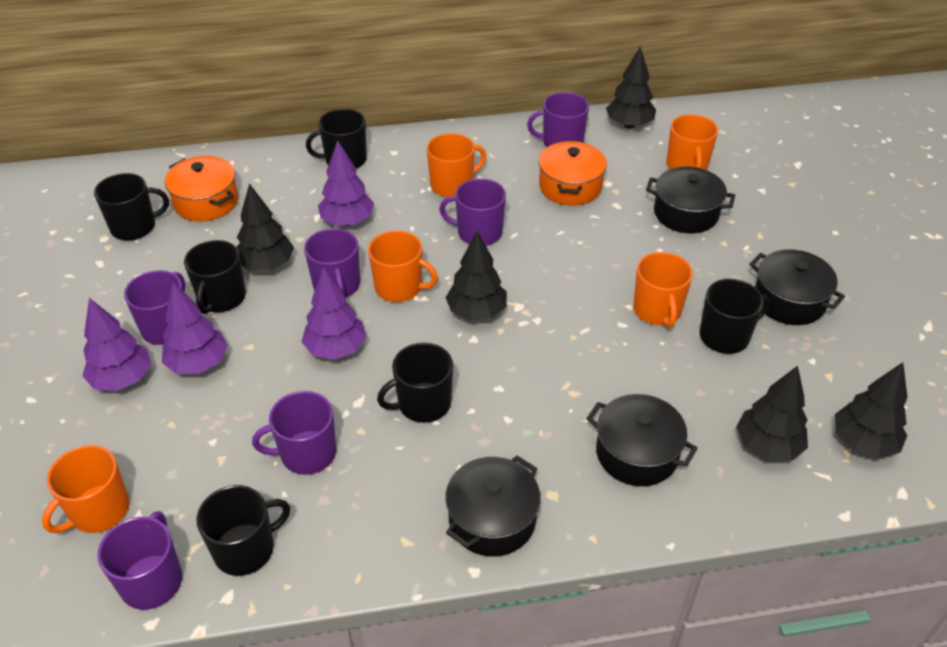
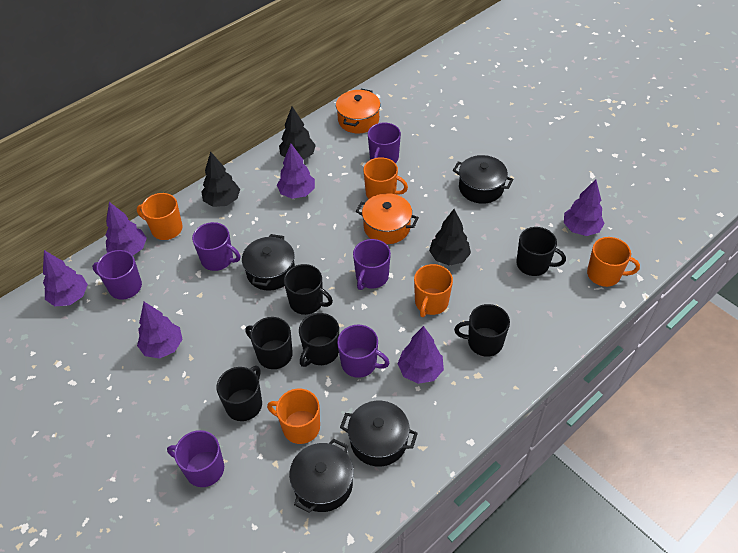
black tree: [237,183,294,271] [445,231,507,321] [606,46,656,129] [736,366,808,461] [835,362,908,459] = 5 -> [201,151,240,207] [279,106,316,160] [429,209,471,266] = 3
purple tree: [83,298,151,391] [162,282,228,374] [302,267,366,360] [318,140,374,226] = 4 -> [43,250,88,306] [106,202,147,255] [137,302,183,359] [277,143,315,199] [398,326,444,384] [564,179,605,236] = 6

